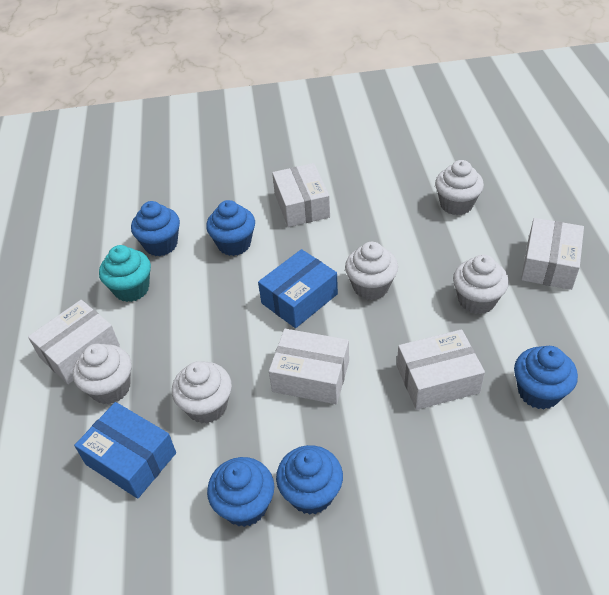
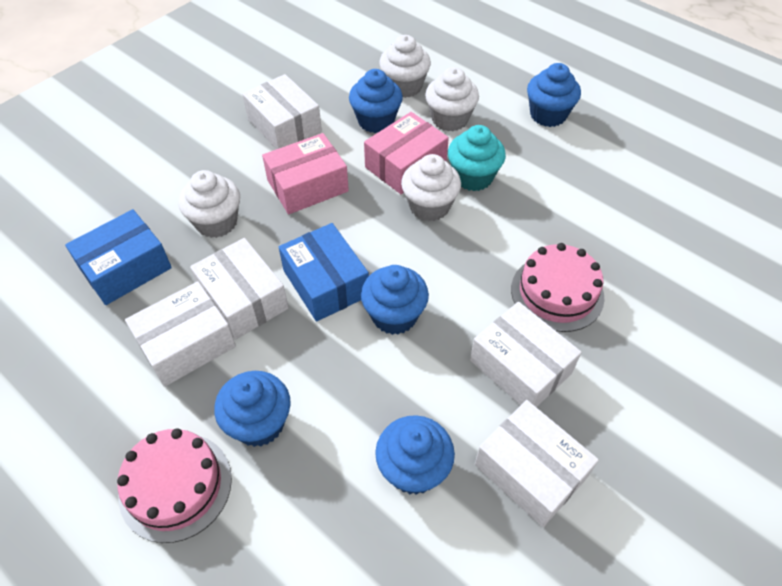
pink box: none = 0 -> [262,133,349,214] [364,112,449,194] = 2
pink cake: none = 0 -> [117,428,232,543] [511,243,604,332] = 2
white cupcake: [73,344,132,405] [172,361,232,424] [345,242,398,300] [435,160,484,215] [453,255,509,314] = 5 -> [178,170,240,238] [379,35,431,98] [401,154,461,221] [425,67,479,131] = 4

